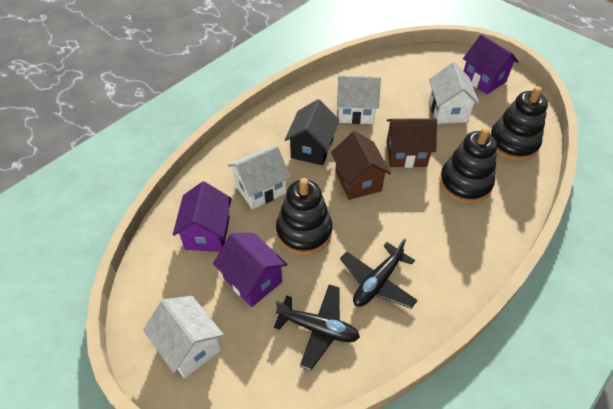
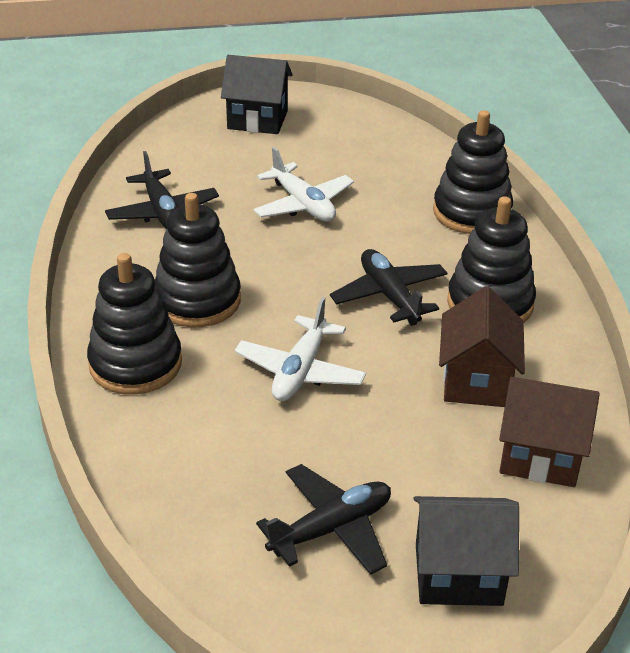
black house: [285,99,339,165] = 1 -> [221,55,293,134] [413,496,519,606] = 2
black plane: [274,285,360,370] [340,239,418,309] = 2 -> [105,151,219,229] [256,464,391,575] [330,249,448,326] = 3
black stacking toy: [276,178,333,255] [439,128,497,204] [490,86,548,161] = 3 -> [87,253,182,395] [155,193,241,327] [433,110,513,234] [447,196,536,323] = 4
purple house: [173,181,232,252] [213,233,288,307] [463,34,519,94] = 3 -> none = 0
white house: [143,296,224,378] [228,146,290,210] [337,75,381,124] [429,62,480,124] = 4 -> none = 0
white plane: none = 0 -> [235,297,366,401] [253,147,354,222] = 2

